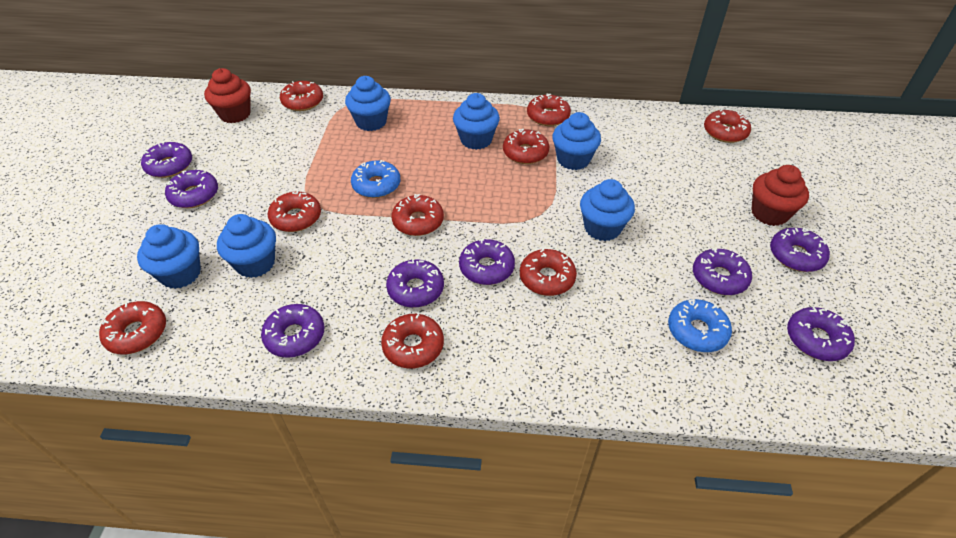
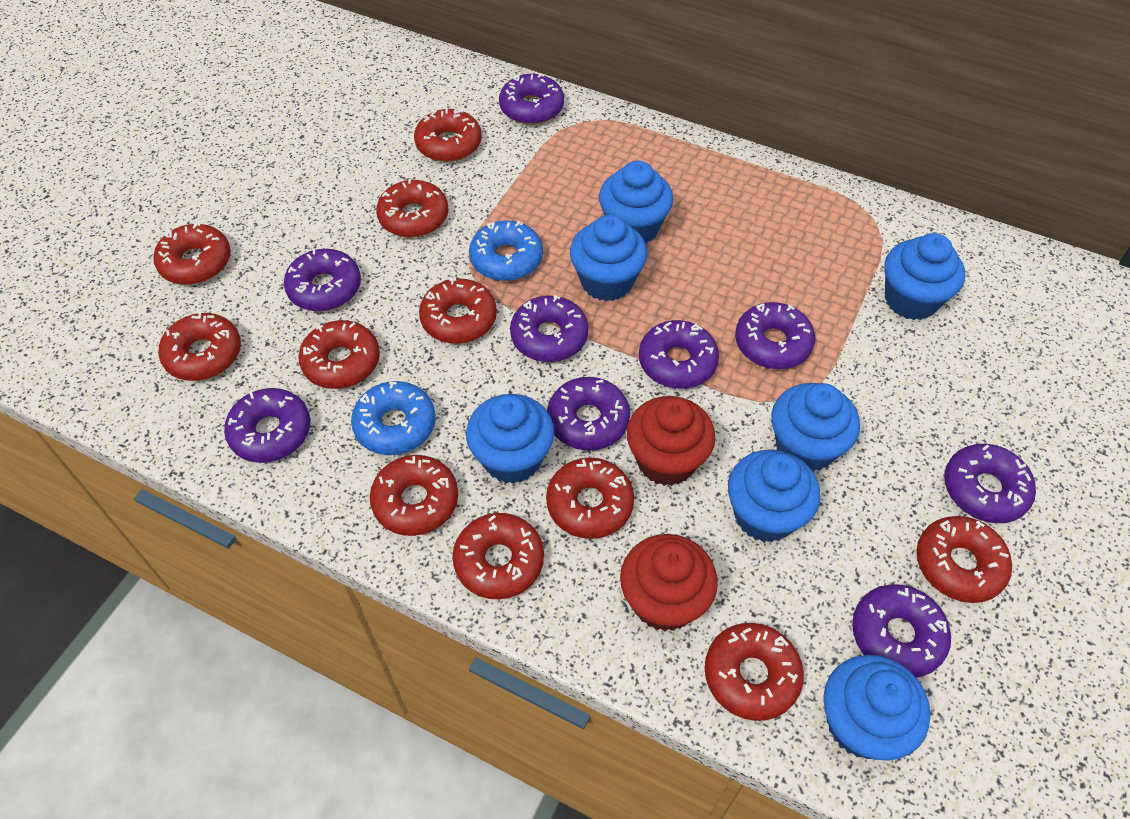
blue cupcake: [137,224,201,289] [217,214,276,278] [345,76,391,131] [453,93,500,150] [552,112,601,170] [580,179,635,241] = 6 -> [466,394,555,484] [570,215,647,301] [599,161,673,244] [728,449,820,542] [771,383,860,472] [823,655,931,761] [885,233,965,320] = 7
purple donut: [141,141,192,178] [165,170,218,208] [261,304,324,358] [386,259,444,308] [459,239,515,285] [693,249,752,295] [770,228,830,272] [787,307,855,361] = 8 -> [224,388,310,463] [284,249,361,311] [499,73,564,125] [510,295,588,362] [547,377,630,451] [639,320,719,389] [735,302,815,369] [852,584,951,678] [944,444,1036,523] = 9
red donut: [99,301,166,354] [268,191,321,232] [280,81,323,111] [381,314,444,369] [392,194,444,236] [503,129,549,164] [520,249,577,296] [527,93,571,126] [704,109,751,143] = 9 -> [153,223,231,285] [158,313,241,381] [298,320,380,389] [370,455,458,536] [376,179,448,237] [414,108,482,162] [419,279,497,344] [452,513,544,599] [546,457,634,539] [704,623,804,721] [916,516,1012,603] = 11

